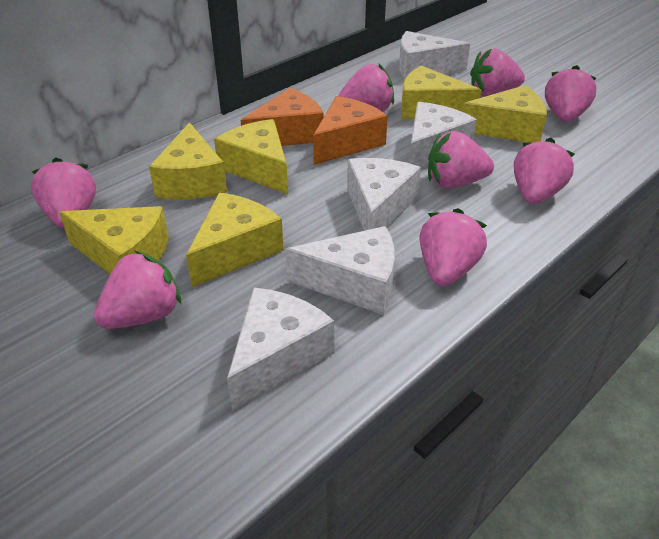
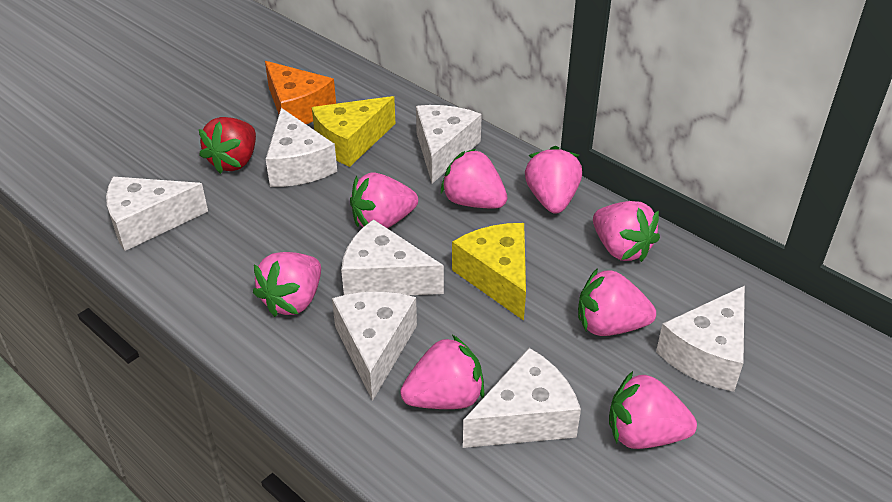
orange cheese: [240,88,324,146] [313,96,388,165] = 2 -> [265,61,336,124] = 1
red strawberry: none = 0 -> [199,117,256,174] = 1
white cheese: [227,288,334,411] [285,226,395,315] [347,158,421,231] [399,31,470,79] [409,102,477,168] = 5 -> [106,177,208,251] [266,108,337,187] [332,292,417,401] [341,219,444,295] [416,105,482,183] [463,348,581,448] [656,286,745,392] = 7
yellow cheese: [59,206,169,274] [149,122,227,199] [186,193,284,287] [214,119,288,194] [401,66,481,119] [462,85,547,143] = 6 -> [312,96,396,167] [452,223,526,321] = 2

